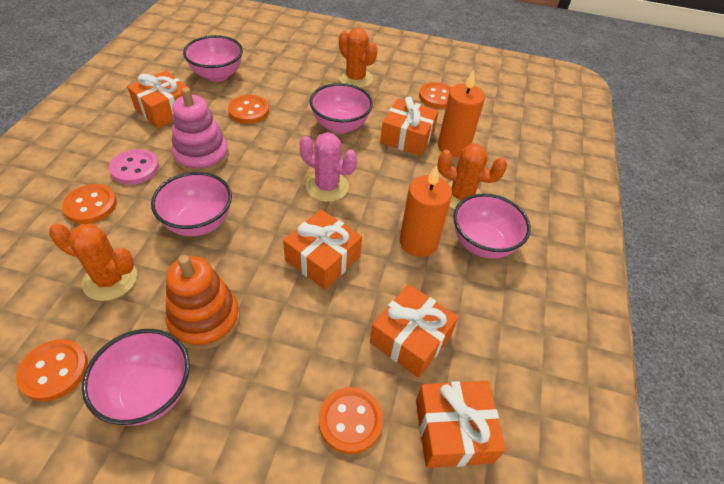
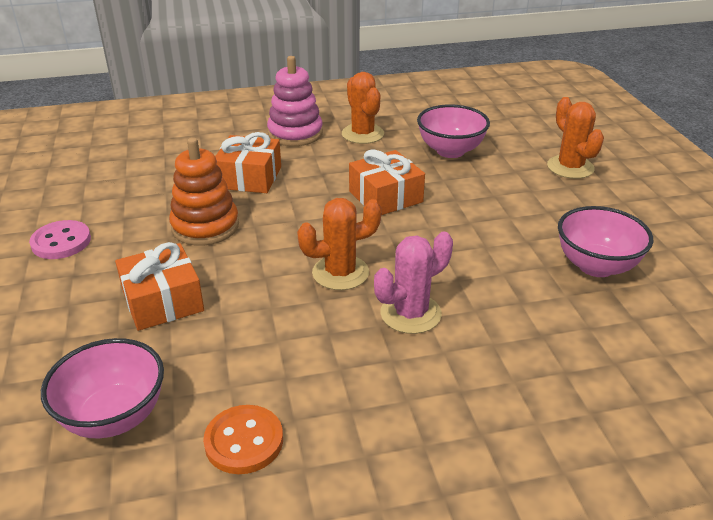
orange button: [16,339,88,402] [62,184,117,224] [228,95,269,124] [319,387,383,454] [419,82,452,109] = 5 -> [203,405,283,474] = 1
orange candle: [400,165,452,257] [438,70,485,157] = 2 -> none = 0
orange gift: [127,71,190,128] [283,209,362,290] [370,284,459,378] [380,96,439,156] [416,381,506,468] = 5 -> [115,242,204,331] [215,132,281,193] [349,150,425,215] = 3
pink bowl: [82,329,190,426] [151,172,232,236] [183,35,243,82] [309,83,373,134] [453,193,531,259] = 5 -> [41,338,164,438] [417,104,490,158] [558,206,653,277] = 3

